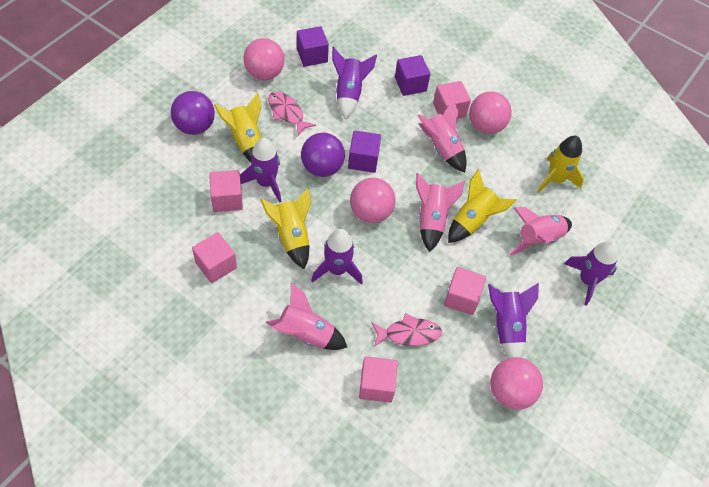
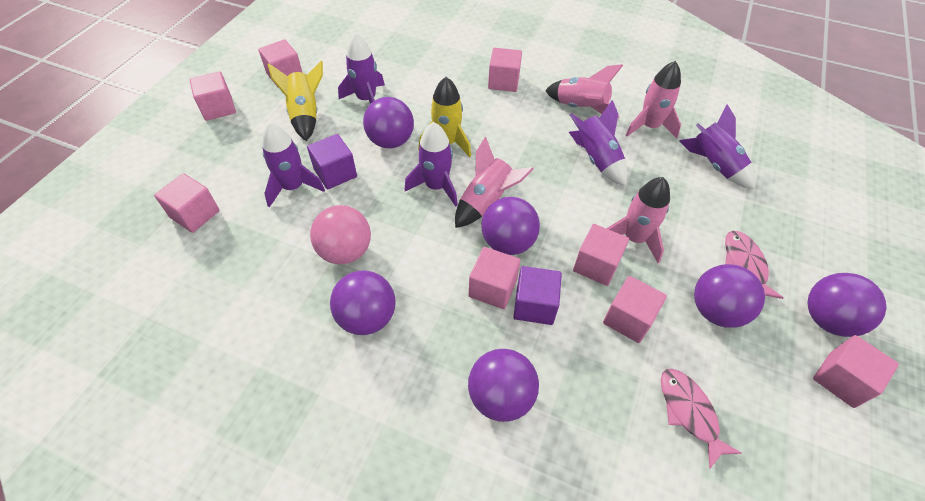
pink ball: [243,38,285,80] [350,178,396,223] [469,91,512,134] [490,357,543,409] = 4 -> [310,205,371,264] = 1
pink cube: [192,232,237,283] [209,170,243,212] [359,356,398,403] [433,81,471,119] [444,267,486,315] = 5 -> [154,173,220,233] [189,71,236,121] [258,39,303,87] [469,247,521,309] [488,48,522,92] [573,224,629,286] [603,276,667,343] [813,335,899,408] = 8
purple ball: [171,91,215,135] [301,133,345,177] = 2 -> [330,270,396,335] [363,97,414,148] [468,349,539,422] [481,197,540,255] [694,264,765,328] [807,273,886,337] = 6
purple cube: [297,26,329,67] [348,131,381,173] [395,55,430,96] = 3 -> [307,134,357,189] [513,266,562,325] = 2
yellow rocket: [214,92,262,162] [260,188,311,269] [448,169,517,243] [537,136,584,193] = 4 -> [268,61,323,141] [418,77,471,157] = 2

